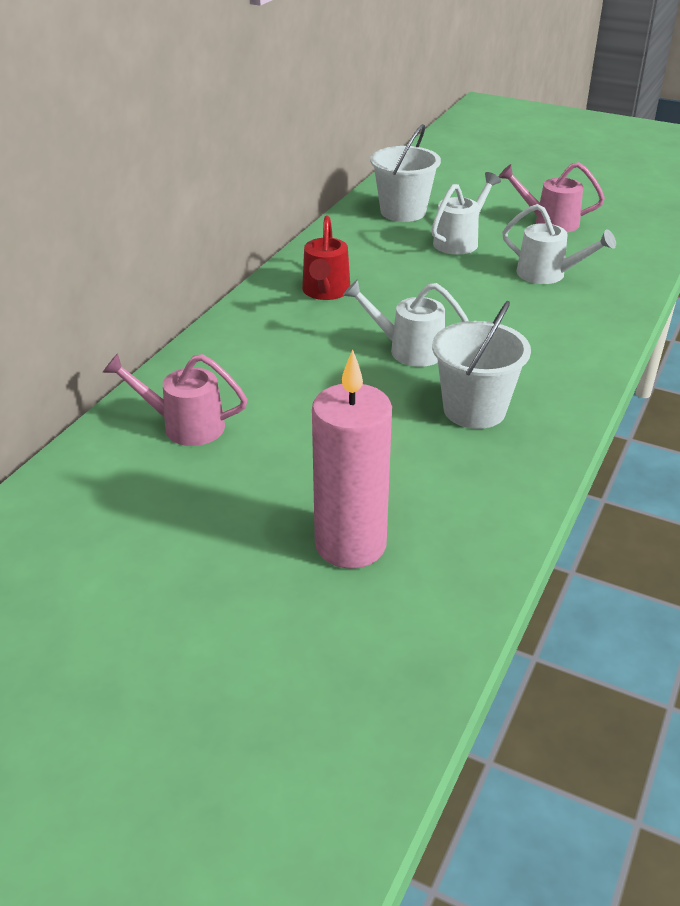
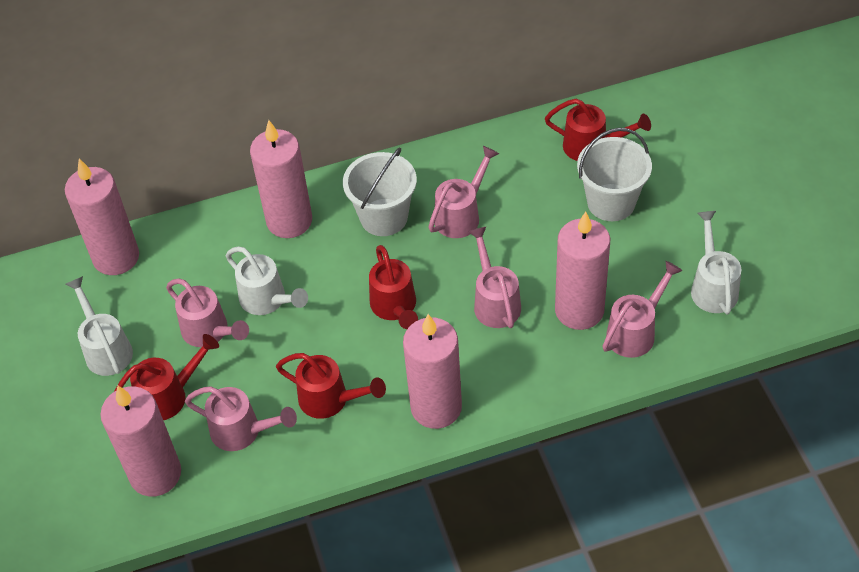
pink candle: [312,349,392,569] = 1 -> [65,159,139,275] [100,386,181,497] [250,120,312,238] [403,314,462,429] [555,212,610,330] = 5
pink watering can: [102,353,248,446] [499,162,605,232] = 2 -> [166,279,249,347] [185,386,297,451] [429,146,499,238] [468,227,521,328] [602,261,682,358] = 5
red watering can: [302,216,350,300] = 1 -> [115,334,219,420] [276,353,386,419] [369,245,418,329] [545,99,651,161] = 4

